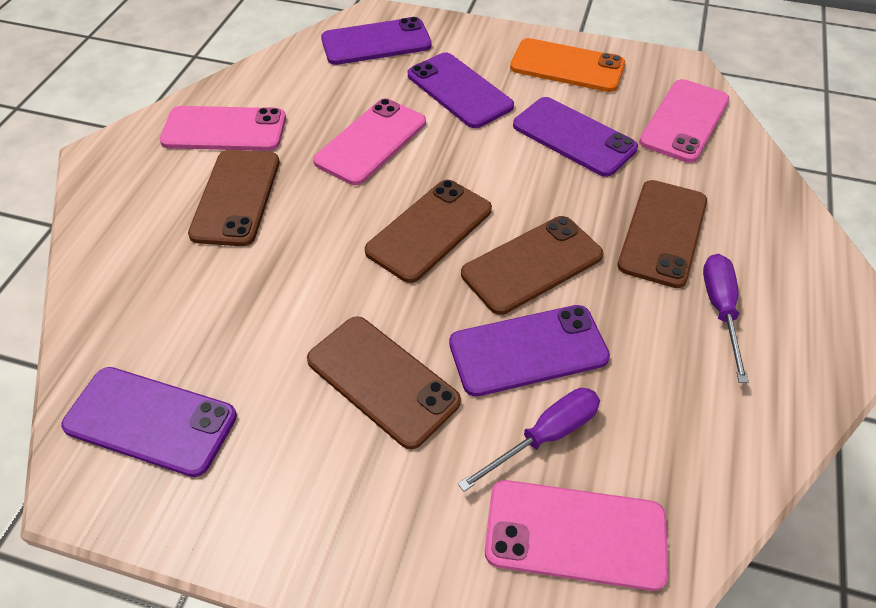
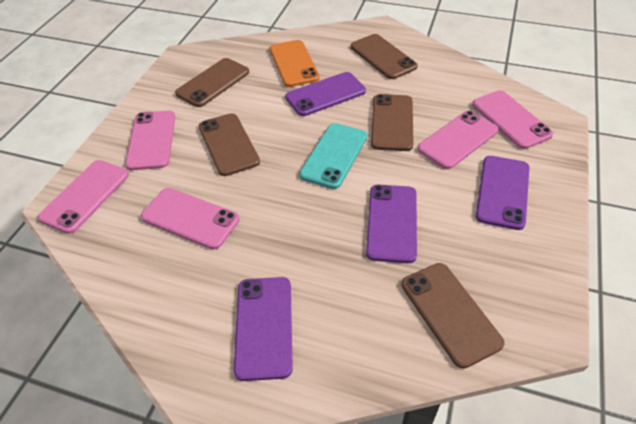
pink phone: [160,106,286,151] [313,98,426,185] [485,480,668,591] [639,79,729,163] = 4 -> [38,160,129,234] [125,111,175,170] [141,188,240,250] [417,111,499,169] [472,90,553,149] = 5
purple phone: [61,367,237,477] [321,17,432,65] [408,52,514,128] [449,305,610,397] [513,97,638,177] = 5 -> [234,277,293,381] [285,72,366,116] [366,185,417,263] [476,156,529,230] = 4
purple screwdriver: [458,388,600,492] [703,254,749,383] = 2 -> none = 0
turquoise phone: none = 0 -> [299,123,367,189] = 1

